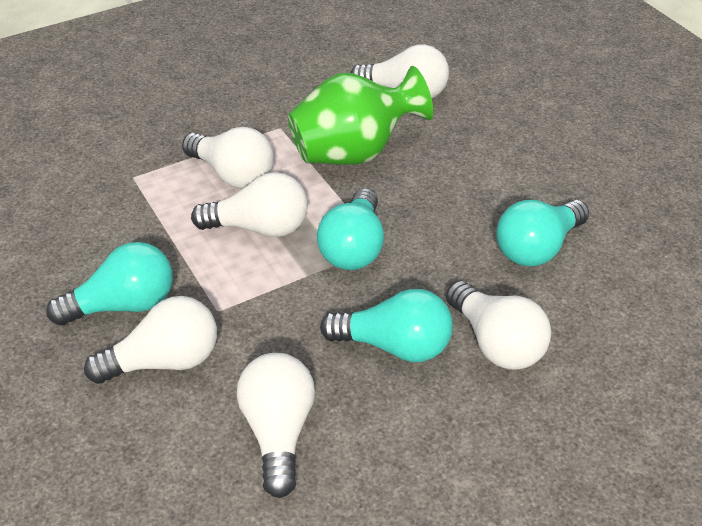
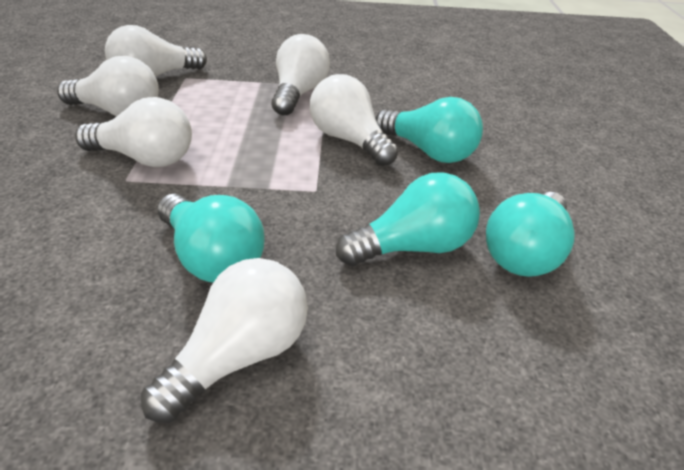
green vase: [288,66,433,164] = 1 -> none = 0

